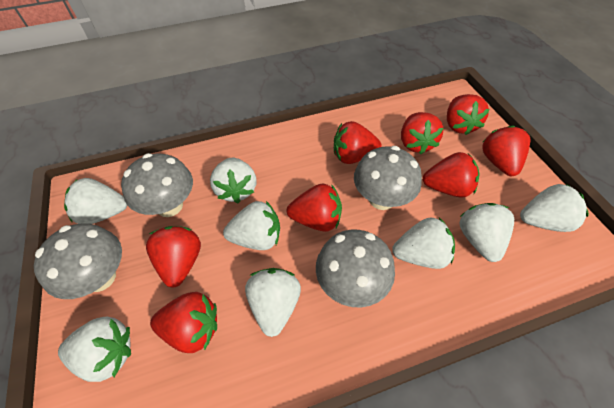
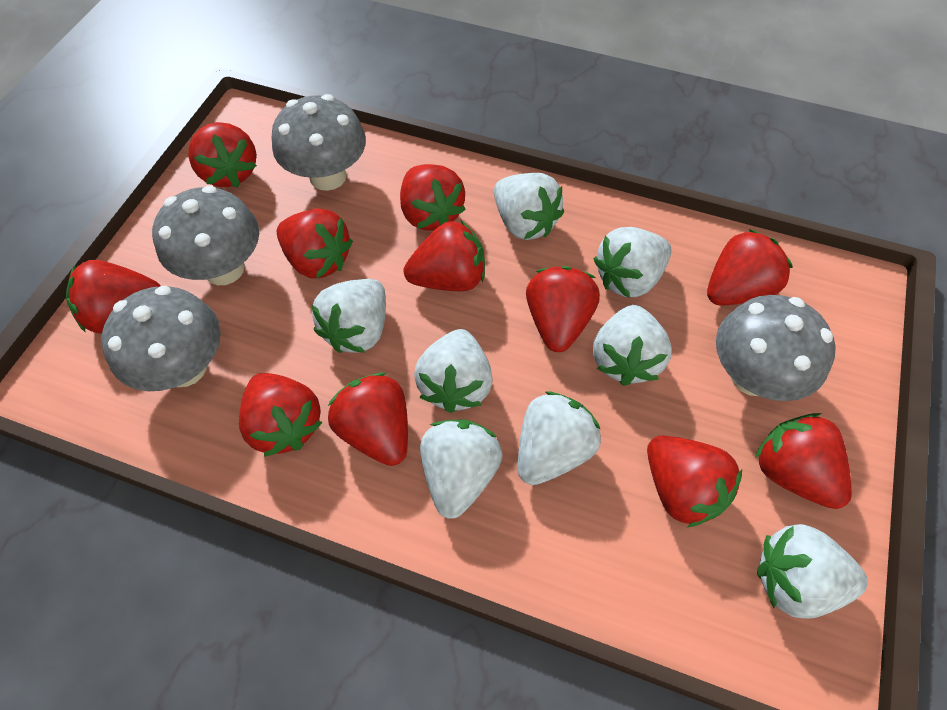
red strawberry: [146,226,201,288] [150,292,217,353] [287,184,342,232] [334,121,382,164] [401,112,443,154] [423,152,479,198] [447,94,490,135] [482,125,530,176] = 8 -> [66,260,160,334] [188,122,257,188] [239,373,323,457] [277,209,353,279] [328,373,408,466] [400,164,465,231] [404,220,485,291] [526,266,600,352] [647,436,742,528] [707,229,793,306] [755,413,852,509] = 11

